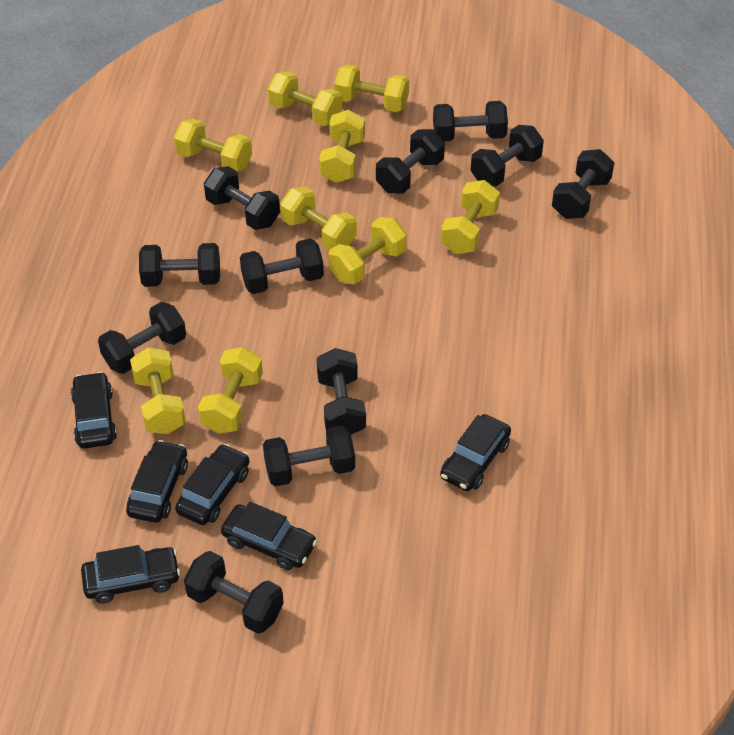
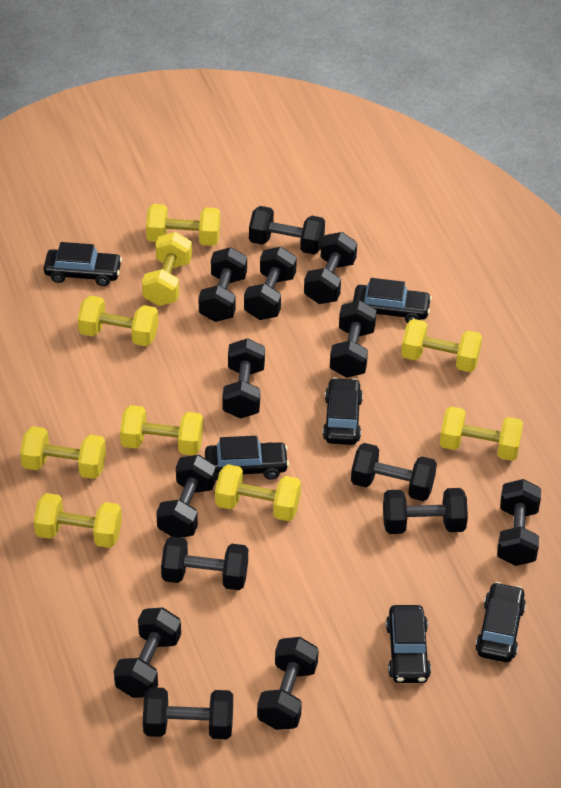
black dumbbell: [98,302,186,374] [139,243,220,287] [184,551,284,634] [204,166,280,230] [240,239,324,294] [263,425,355,486] [317,348,366,435] [376,129,445,194] [433,101,508,142] [470,125,544,187] [552,149,614,219] = 11 -> [114,608,181,698] [143,687,233,739] [156,455,216,538] [161,537,248,590] [198,247,247,322] [222,338,265,419] [244,247,297,320] [249,206,325,255] [257,637,319,730] [304,232,357,304] [330,300,377,378] [351,443,437,501] [383,488,468,534] [497,479,541,566] = 14

